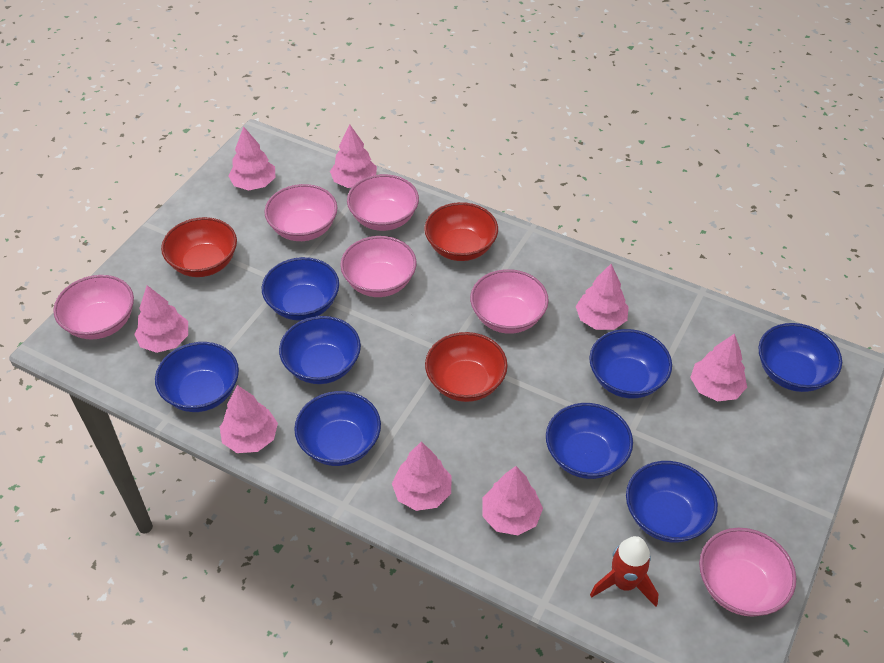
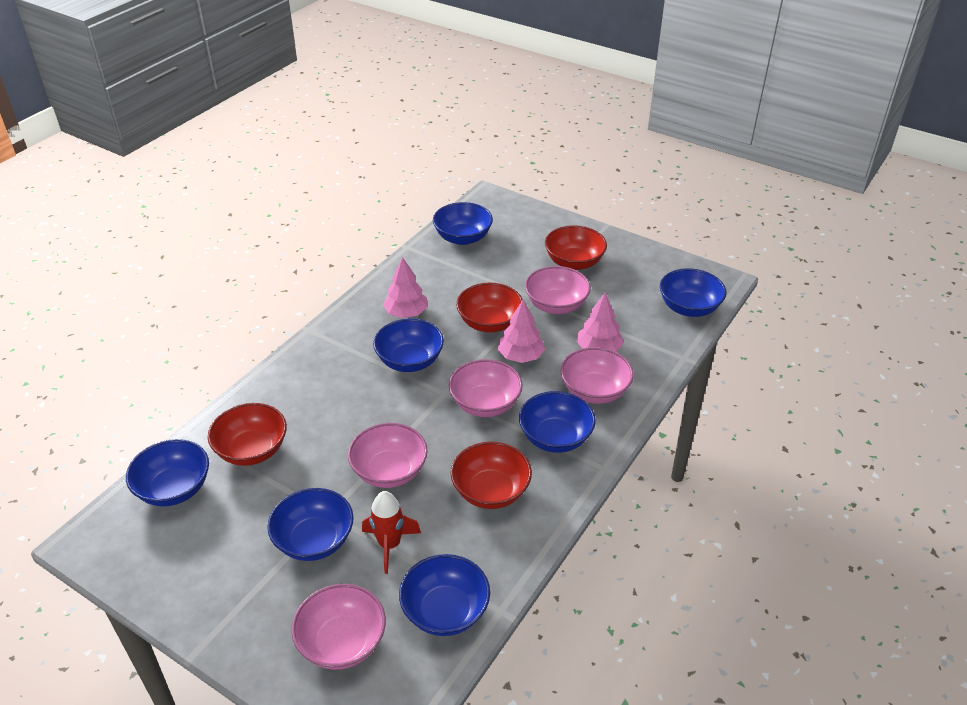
blue bowl: [155,342,239,412] [262,257,339,321] [279,316,361,384] [294,391,381,466] [546,403,633,479] [589,329,672,398] [626,461,718,543] [759,323,842,392] = 8 -> [126,439,209,507] [267,488,354,561] [373,319,444,372] [399,554,490,636] [433,202,493,245] [519,391,596,453] [660,268,726,317] = 7
pink bowl: [53,275,134,340] [264,184,338,241] [340,236,417,297] [347,174,419,231] [470,269,549,334] [699,528,796,617] = 6 -> [291,584,386,670] [348,423,428,488] [449,359,523,417] [525,266,591,314] [561,347,634,404] = 5
pink tree: [134,285,188,353] [220,385,278,453] [228,126,276,191] [330,124,377,188] [392,442,451,511] [482,466,543,535] [576,264,629,330] [690,333,747,401] = 8 -> [383,257,428,318] [498,300,545,363] [576,293,624,352] = 3
red bowl: [161,217,237,277] [424,202,498,261] [425,332,508,402] = 3 -> [208,403,287,466] [451,442,532,509] [456,283,523,332] [545,225,607,270] = 4

